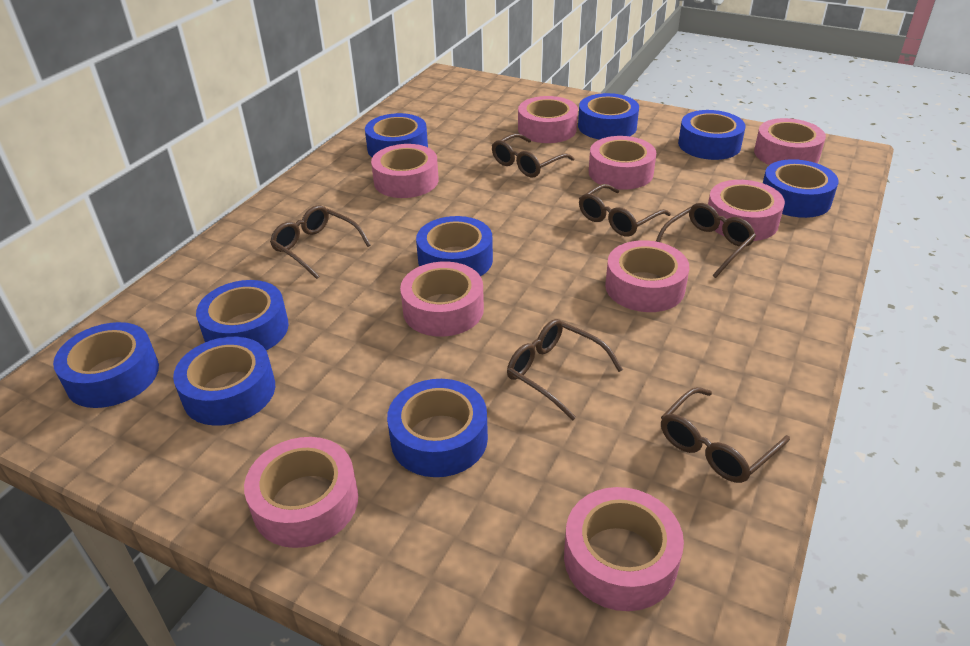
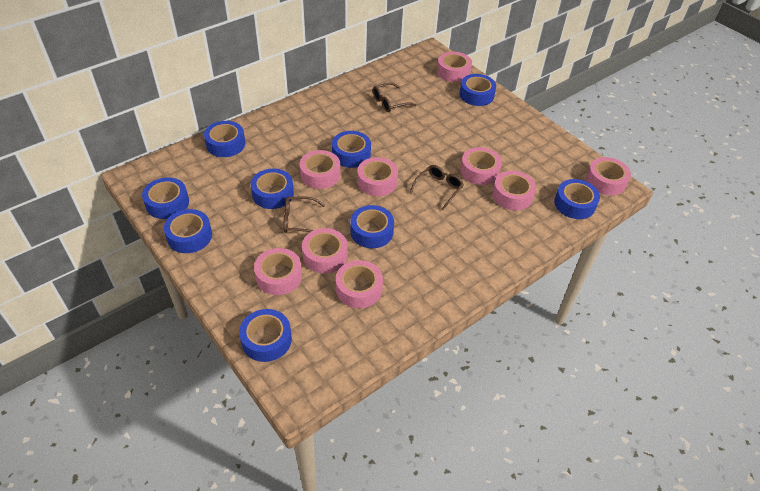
brown glasses: [270,205,371,279] [492,133,574,177] [507,319,623,420] [579,184,671,237] [656,203,756,278] [661,387,790,483] = 6 -> [283,197,325,233] [372,82,417,112] [410,165,464,210] = 3

